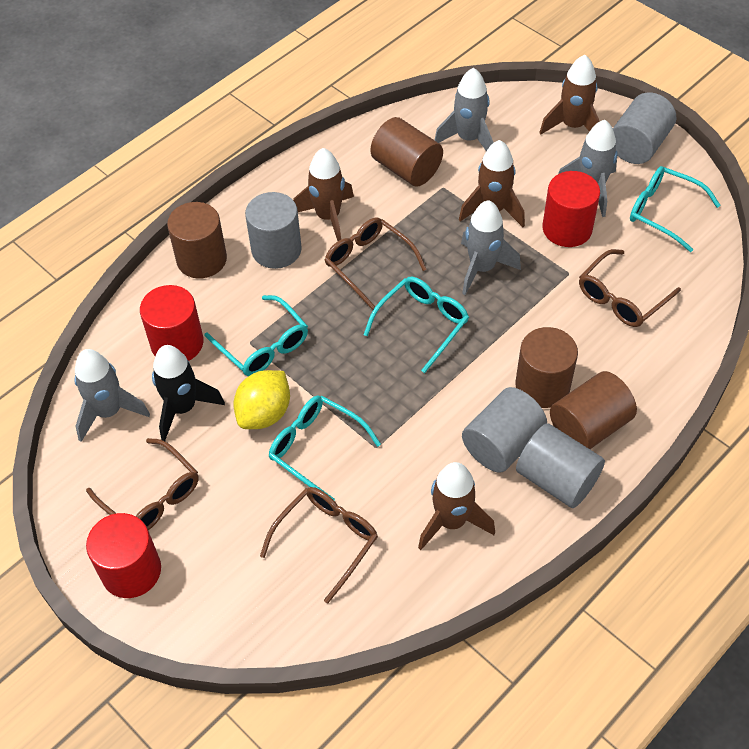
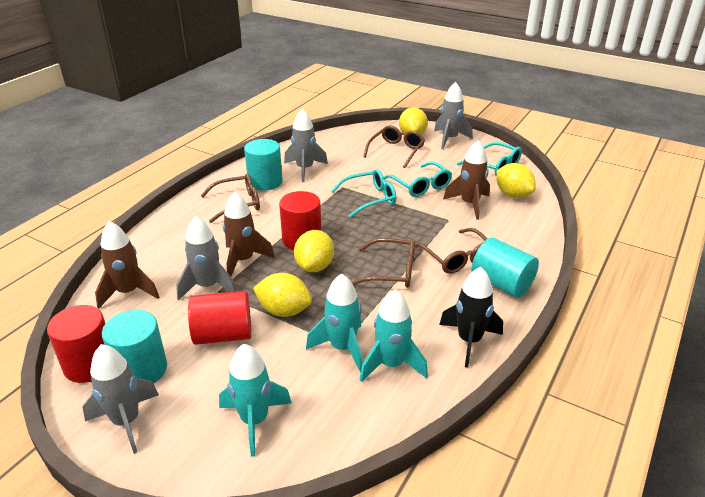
brown cylinder: [167,202,227,278] [370,117,443,186] [515,327,578,408] [550,371,637,449] = 4 -> none = 0
brown rocket: [293,148,354,241] [418,462,495,550] [459,140,525,227] [539,55,600,135] = 4 -> [95,221,159,309] [223,192,275,277] [443,140,490,220] = 3
grey cylinder: [245,192,302,269] [462,387,547,473] [516,423,605,508] [613,92,676,164] = 4 -> none = 0
turquoise cylinder: none = 0 -> [102,310,167,383] [244,139,283,191] [471,238,539,298] = 3
turquoise glasses: [205,295,308,376] [269,395,381,500] [363,277,469,373] [630,166,720,252] = 4 -> [331,169,397,218] [384,161,452,197] [457,142,522,175] = 3
turquoise rocket: none = 0 -> [219,344,292,457] [306,273,363,372] [360,289,428,382] = 3
yellow lemon: [234,370,290,429] = 1 -> [253,273,312,317] [294,230,334,272] [399,107,428,135] [496,163,536,198] = 4

